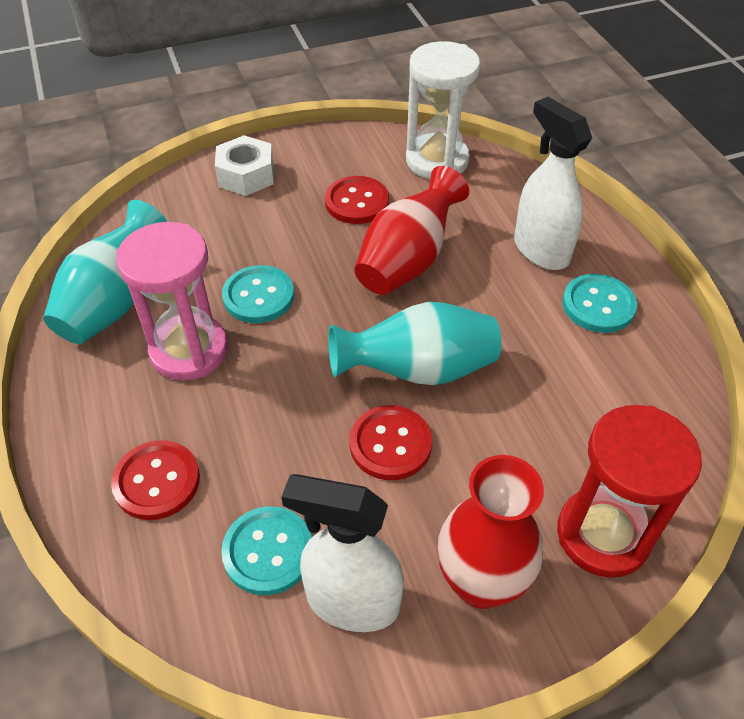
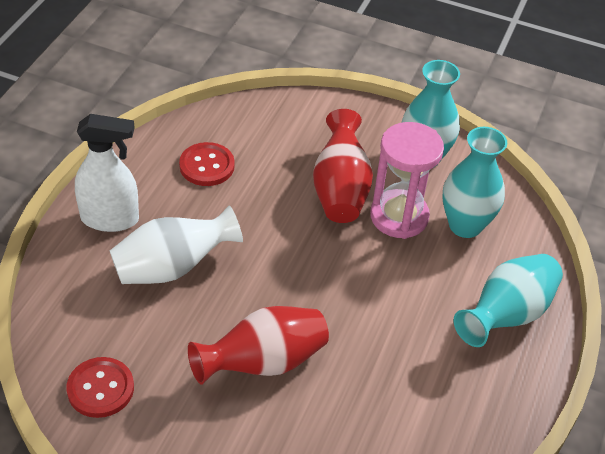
red button: [111,440,200,520] [325,176,389,224] [350,405,432,480] = 3 -> [66,357,134,418] [179,142,235,186] = 2
red hourglass: [557,405,702,578] = 1 -> none = 0
turquoise button: [221,506,312,595] [222,265,294,323] [563,274,637,333] = 3 -> none = 0
turquoise vase: [43,200,167,344] [328,302,502,385] = 2 -> [402,60,460,167] [443,127,507,238] [454,254,563,347] = 3
white hourglass: [406,41,480,179] = 1 -> none = 0
white nut: [215,135,274,196] = 1 -> none = 0
white spray bottle: [281,474,404,632] [514,97,592,270] = 2 -> [75,114,139,232] = 1
white vase: none = 0 -> [110,205,243,284] = 1

